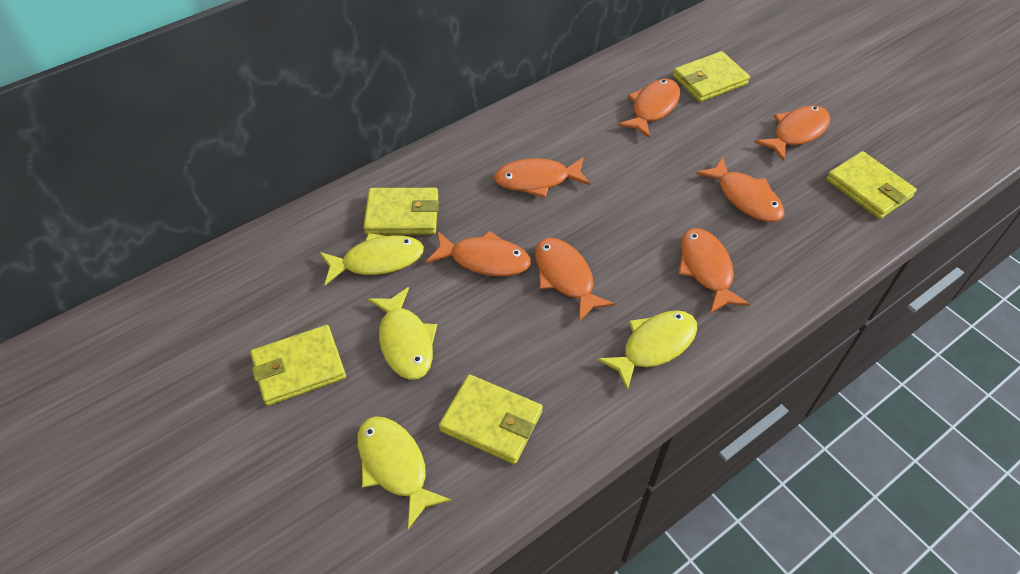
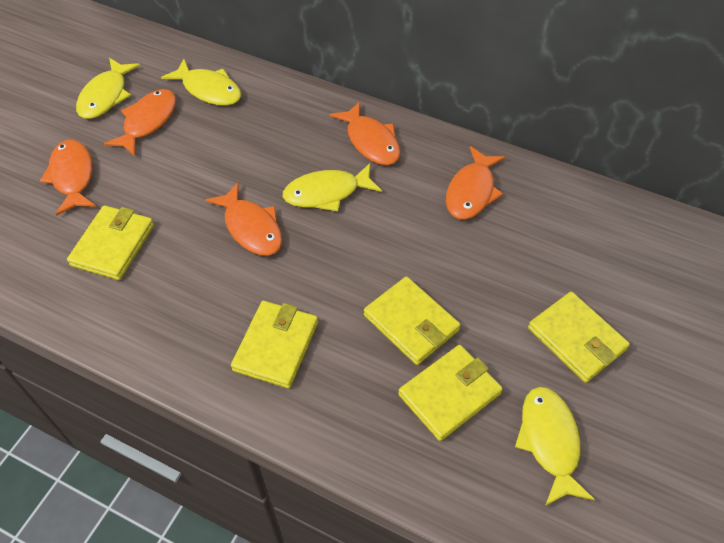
orange fish: [426,231,531,277] [494,157,590,198] [535,238,615,322] [618,79,680,139] [678,228,751,314] [696,157,784,222] [755,106,830,161] = 7 -> [40,140,96,216] [104,89,176,156] [205,182,282,256] [330,101,401,165] [446,146,505,220] = 5

